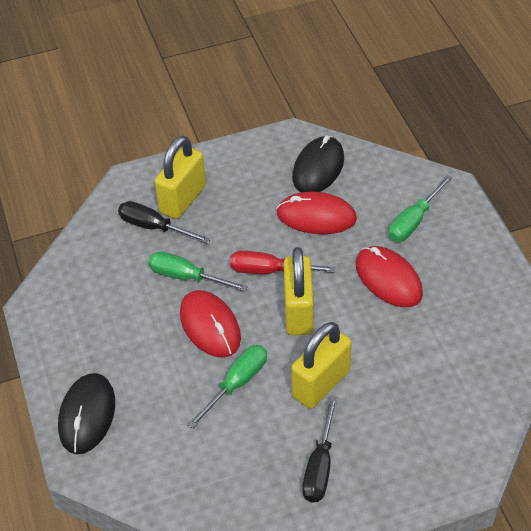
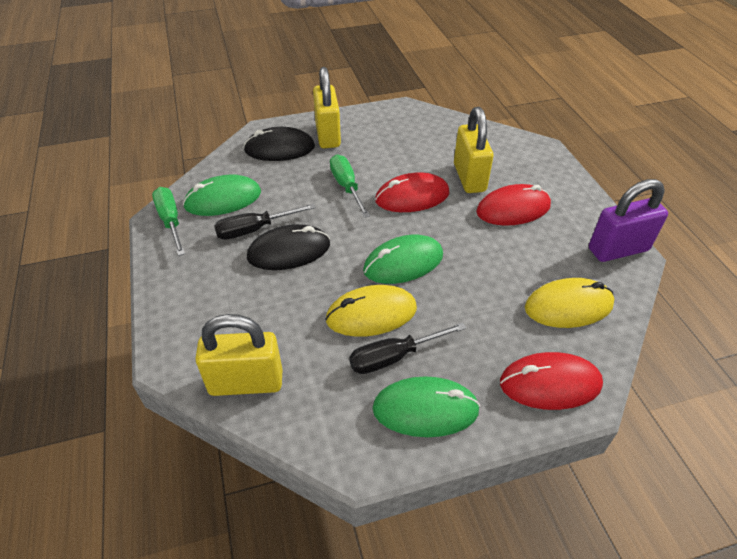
green mouse: none = 0 -> [183,174,261,216] [363,235,443,284] [372,376,480,437] = 3
green screwdriver: [148,251,248,292] [187,345,267,429] [389,175,452,242] = 3 -> [152,187,185,256] [330,155,370,218] = 2
purple padlock: none = 0 -> [589,179,668,262] = 1
red screwdriver: [230,251,336,274] = 1 -> none = 0
yellow mouse: none = 0 -> [325,285,417,337] [525,278,614,328] = 2

